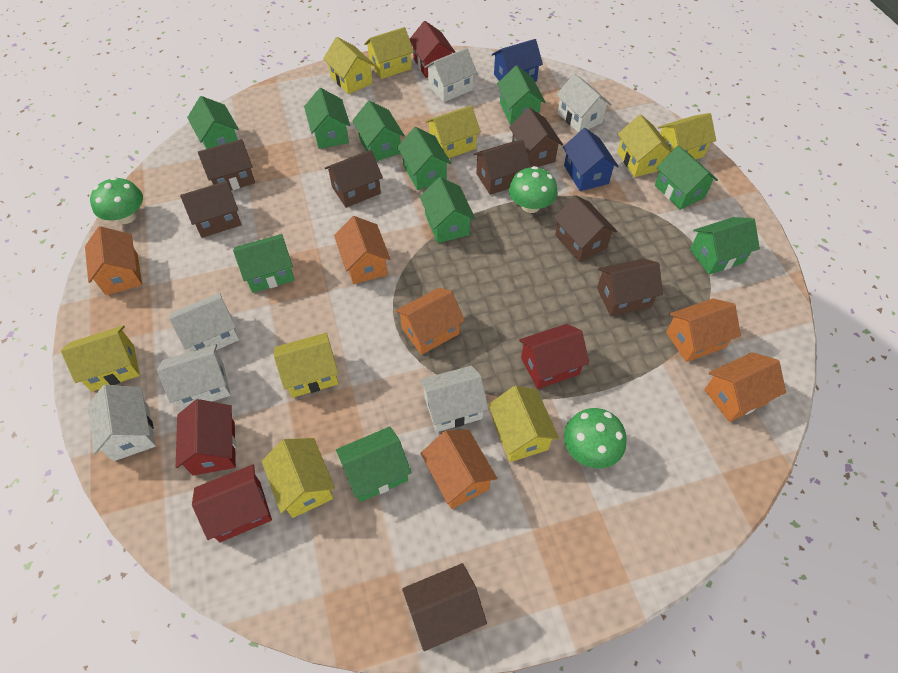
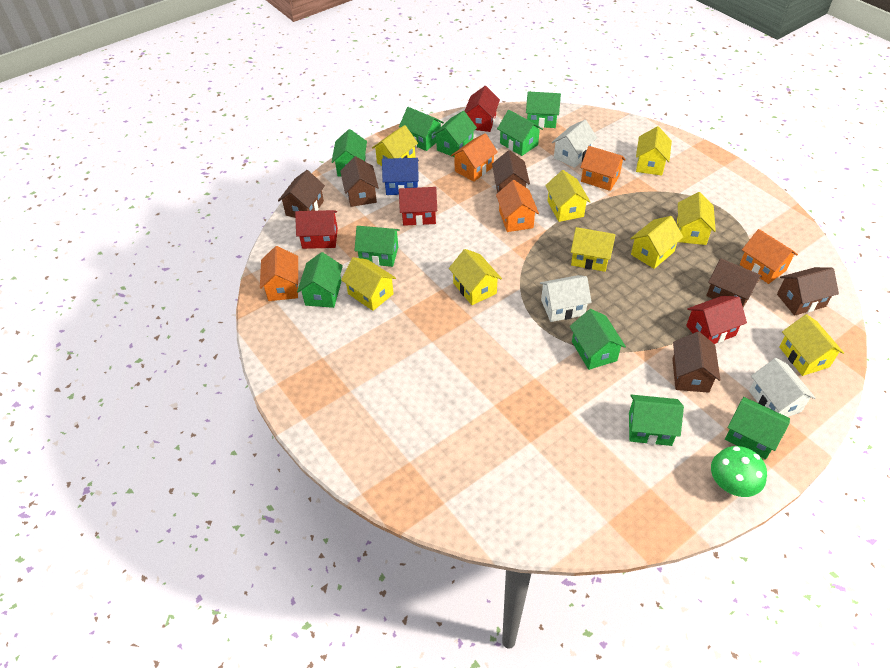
blue house: [492,39,543,82] [563,128,619,191] = 2 -> [382,158,419,195] = 1
brown house: [180,181,242,238] [198,139,255,190] [325,150,383,208] [402,563,487,651] [474,140,531,195] [509,107,563,167] [554,195,617,262] [597,259,663,316] = 8 -> [278,170,325,218] [340,156,379,207] [492,150,530,193] [672,332,720,393] [706,258,762,307] [777,267,839,316] = 6
green mushroom: [90,177,143,224] [509,166,558,213] [564,408,626,468] = 3 -> [711,446,767,497] = 1
orange house: [85,226,142,295] [334,216,390,284] [395,288,465,355] [420,429,497,509] [666,298,741,362] [704,352,786,422] = 6 -> [260,246,299,301] [451,133,498,182] [496,180,539,232] [580,146,626,191] [740,229,798,284] = 5
white house: [87,385,156,461] [157,344,231,410] [169,293,239,352] [419,366,489,432] [424,48,477,102] [556,73,612,133] = 6 -> [540,275,592,322] [552,120,597,168] [749,358,816,417] = 3

